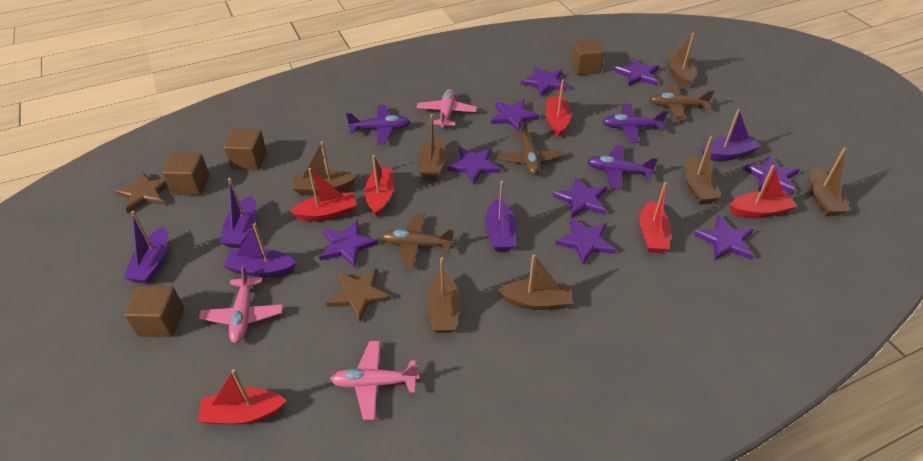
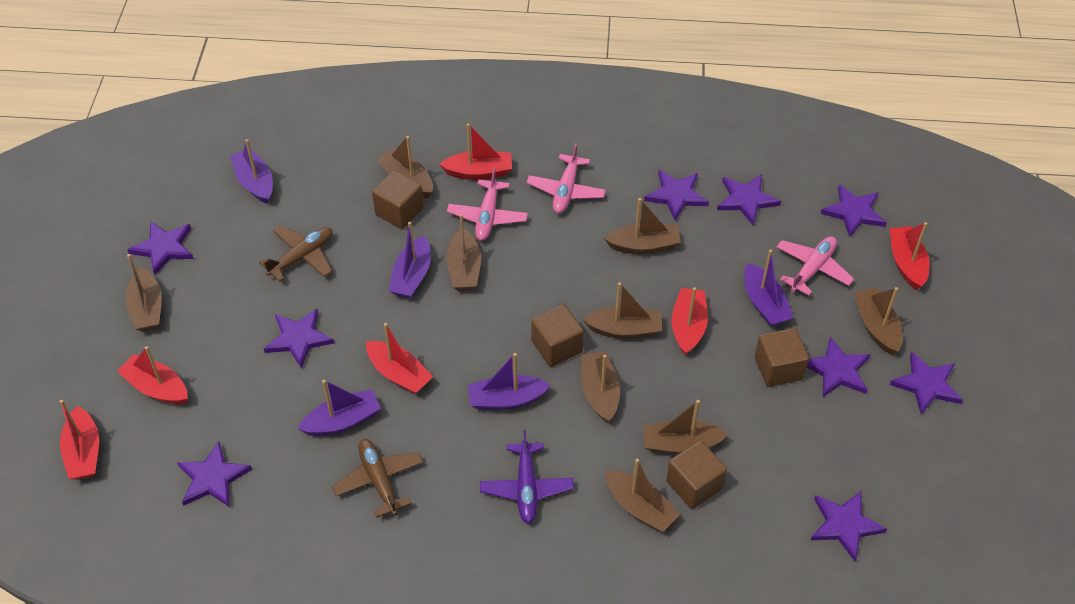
brown boat: [293,141,357,196] [419,114,447,180] [426,257,460,333] [498,254,573,310] [666,33,695,88] [684,136,720,204] [810,148,849,216] = 7 -> [125,254,162,332] [377,136,433,198] [446,214,481,291] [581,351,620,423] [583,282,662,339] [604,198,681,254] [605,459,680,532] [643,400,728,454] [854,287,902,355] = 9
brown plane: [381,213,454,269] [497,121,563,175] [649,84,714,120] = 3 -> [259,226,333,282] [332,439,423,518] = 2
brown star: [114,172,168,214] [326,268,391,322] = 2 -> none = 0
purple plane: [346,105,410,145] [587,145,658,189] [602,104,668,143] = 3 -> [480,430,574,524] = 1

